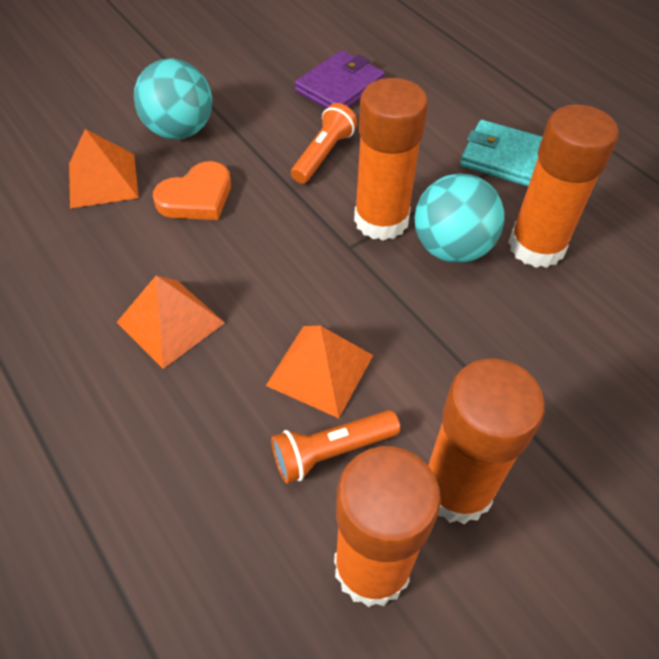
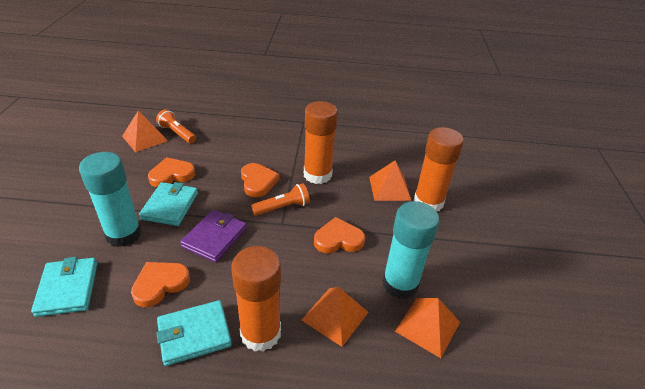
orange glue stick: [334,446,441,607] [354,78,428,241] [428,358,545,524] [508,104,619,268] = 4 -> [231,246,281,352] [304,101,338,184] [413,127,464,211] = 3
orange heart: [153,161,231,220] = 1 -> [131,262,190,307] [148,157,195,187] [241,163,279,197] [314,217,365,253] = 4
orange pyramid: [69,129,139,208] [116,276,225,369] [266,326,373,418] = 3 -> [122,111,168,152] [302,287,368,347] [369,161,412,201] [395,298,460,358] = 4
turquoise ball: [134,59,212,139] [415,173,504,263] = 2 -> none = 0
turquoise glue stick: none = 0 -> [79,152,142,247] [382,201,440,299] = 2
turquoise wallet: [460,120,542,186] = 1 -> [31,257,98,317] [139,182,198,226] [156,300,232,366] = 3

